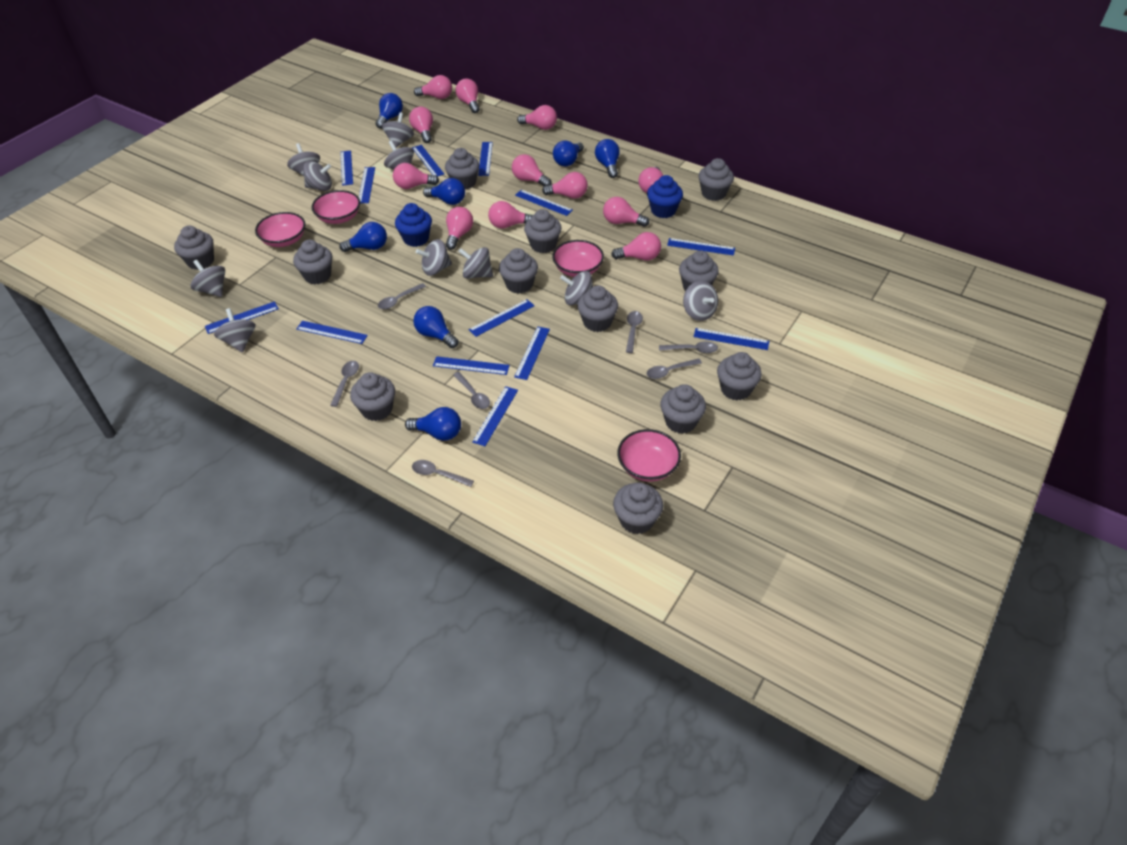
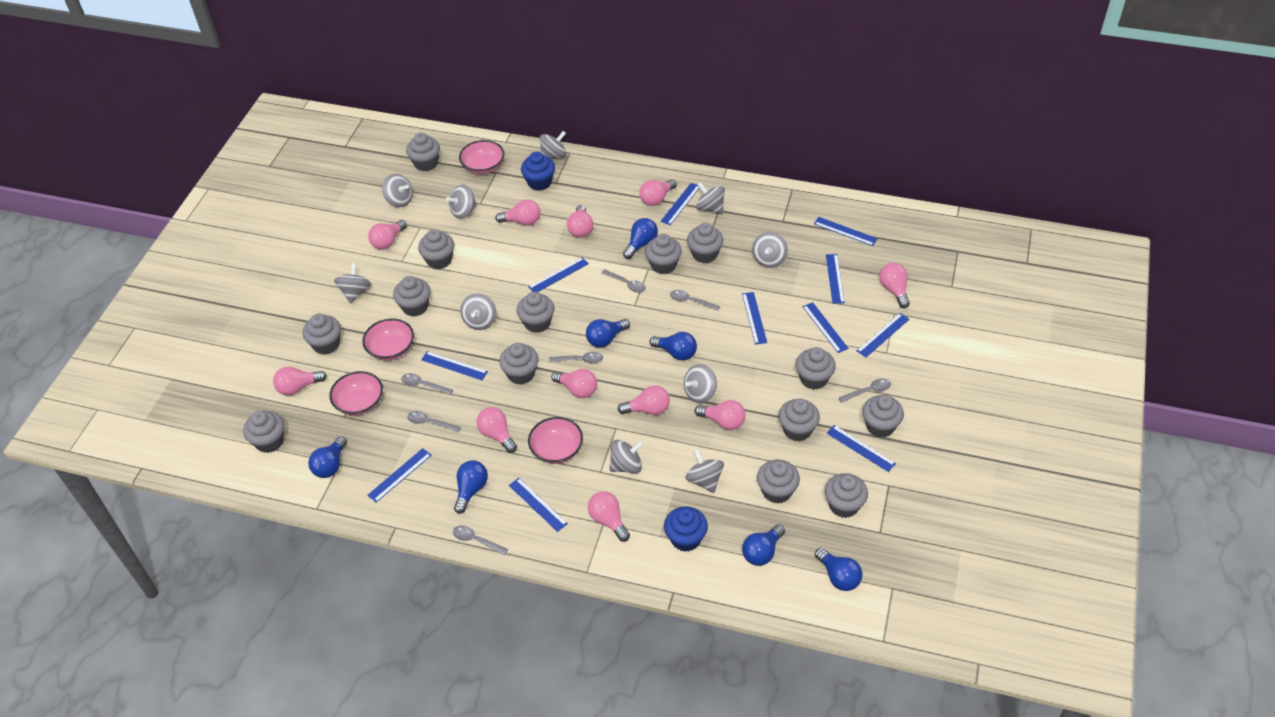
blue ruler: [205,301,279,334] [296,321,368,344] [340,151,353,186] [359,167,375,203] [412,145,444,177] [433,356,510,375] [469,299,534,337] [472,386,518,446] [478,142,493,176] [514,326,550,380] [515,190,573,216] [667,238,735,256] [694,328,769,350] = 13 -> [367,448,432,503] [421,351,488,380] [509,478,568,532] [528,257,589,292] [661,183,700,225] [742,292,767,345] [803,302,849,353] [814,217,878,246] [826,254,845,304] [827,425,896,472] [857,313,909,357] = 11
grey cupcake: [174,226,214,270] [293,240,332,284] [350,372,395,421] [445,148,479,190] [499,248,538,294] [524,209,562,253] [577,286,618,332] [613,483,663,534] [660,384,706,434] [679,250,719,291] [698,158,734,201] [717,352,762,400] = 12 -> [243,411,284,453] [303,314,341,355] [393,276,431,317] [406,133,440,171] [418,229,454,270] [499,343,539,385] [517,292,554,333] [645,234,682,274] [687,223,723,263] [757,460,800,504] [778,399,820,441] [796,347,836,390] [825,473,868,518] [862,395,904,438] = 14
pink light bulb: [393,163,439,189] [409,106,433,143] [414,75,452,99] [446,207,473,250] [456,78,480,113] [488,201,533,229] [512,154,552,186] [517,105,557,130] [542,172,588,199] [603,197,649,227] [611,232,661,261] [638,167,663,193] = 12 -> [273,367,327,396] [368,220,407,250] [476,407,517,453] [495,199,540,226] [551,369,597,398] [567,205,593,238] [588,491,630,542] [618,385,670,415] [639,179,677,206] [695,400,746,430] [879,263,910,308] = 11

